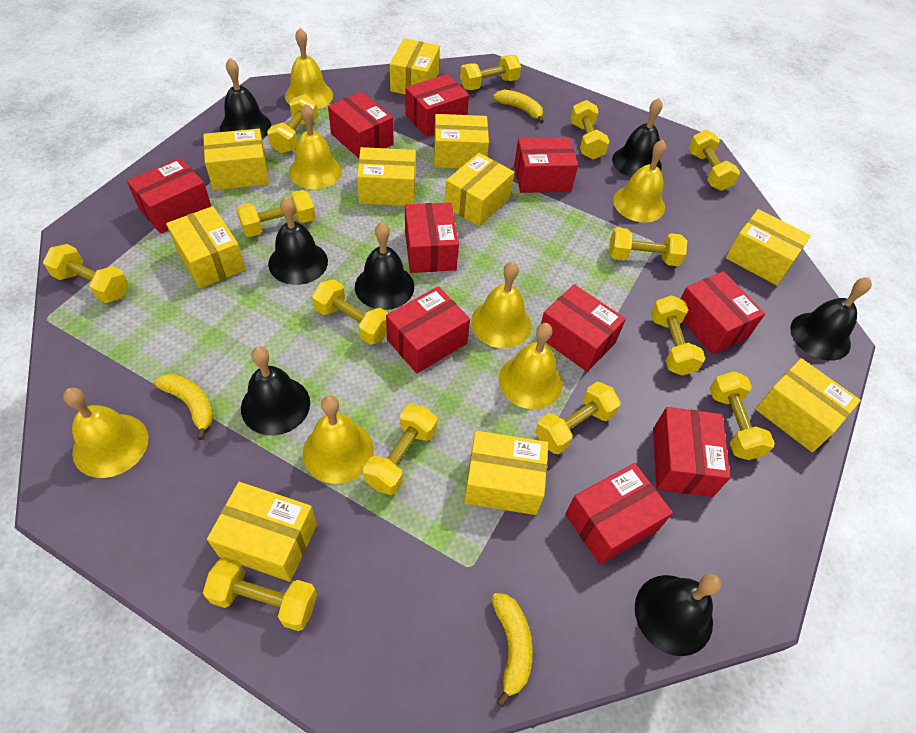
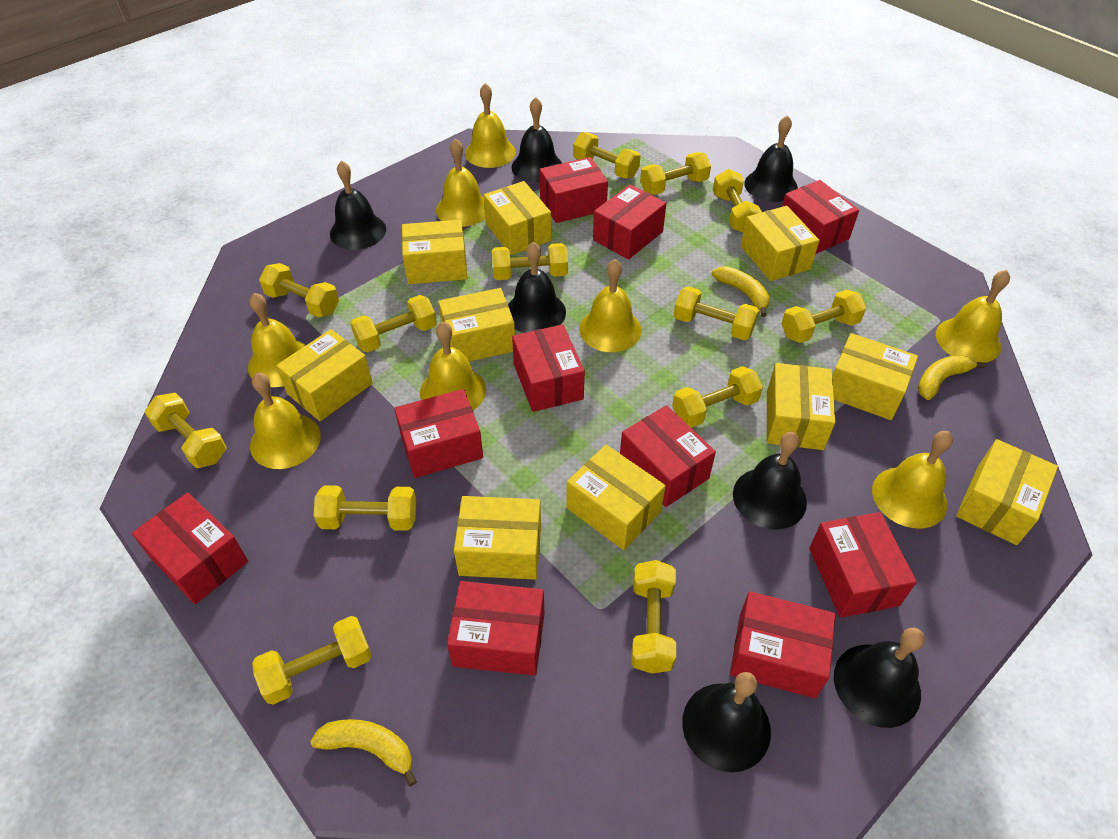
yellow bell: [63,387,148,478] [285,28,333,109] [289,104,342,189] [303,395,374,484] [471,262,532,348] [499,323,563,409] [613,140,666,222] = 7 -> [248,293,306,387] [250,373,321,469] [420,321,486,410] [436,139,485,227] [465,83,516,168] [579,259,642,352] [872,431,953,529] [936,270,1010,363] = 8

